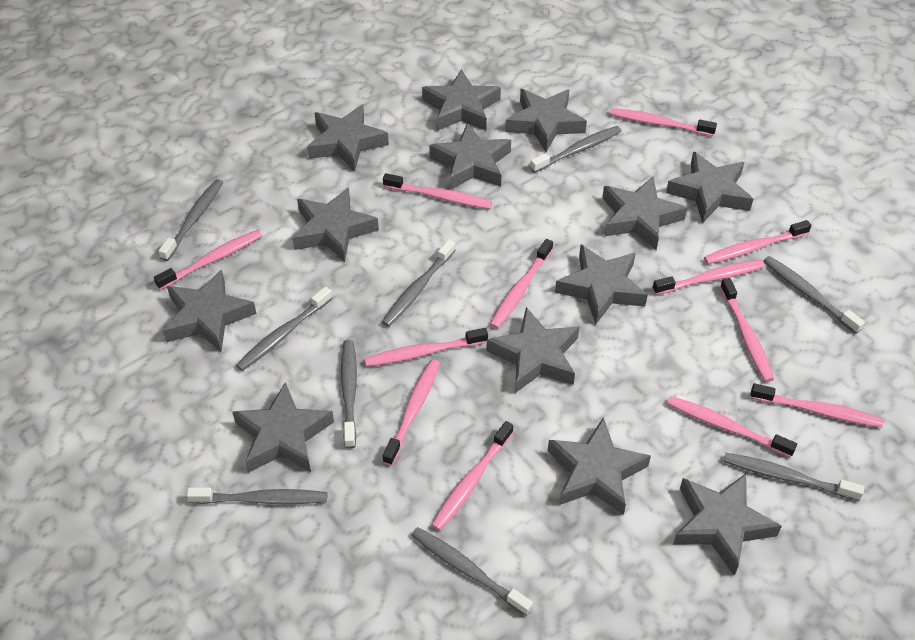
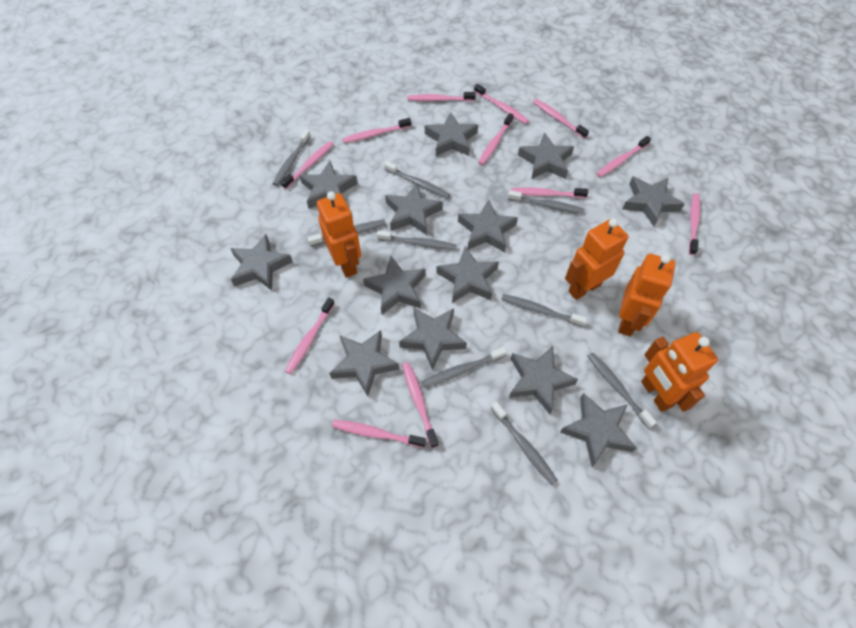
orange robot: none = 0 -> [317,191,361,278] [565,218,629,300] [618,254,676,336] [641,332,718,412] = 4

